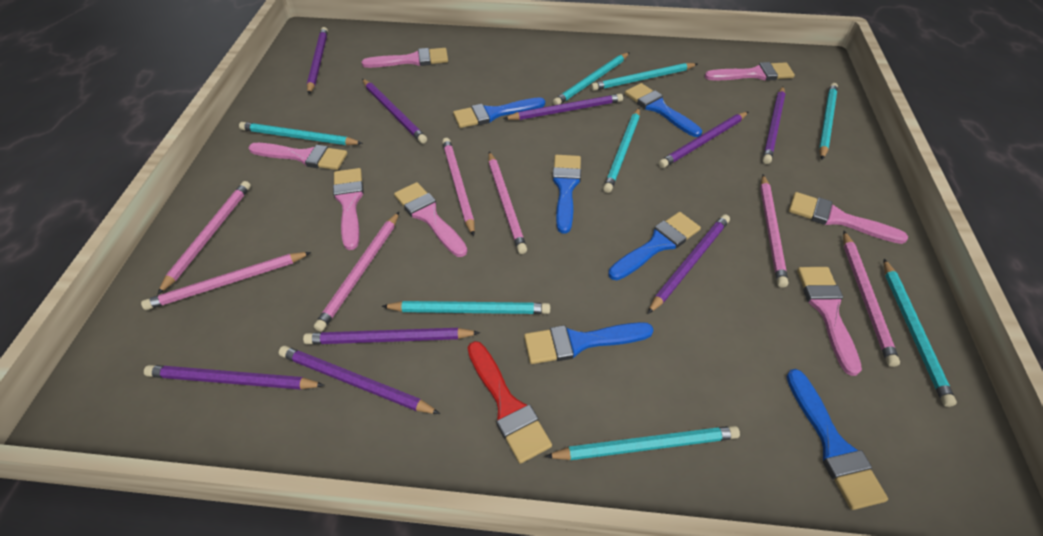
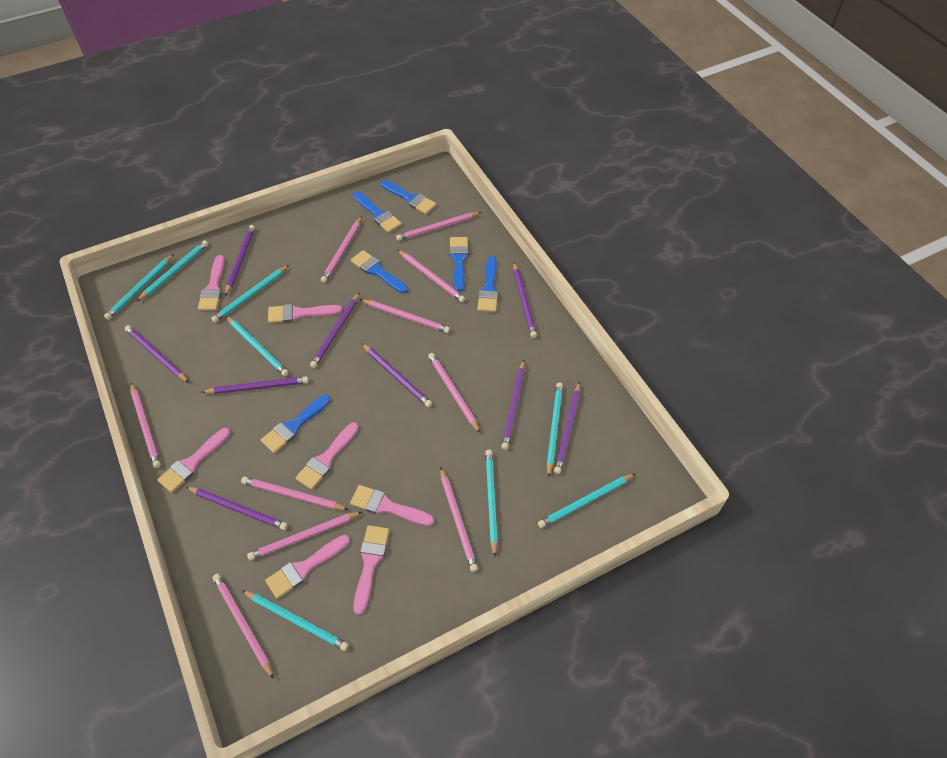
pink pencil: [141,252,311,310] [157,181,251,295] [314,212,399,332] [442,138,475,236] [488,152,527,254] [760,175,788,288] [843,231,900,367] = 7 -> [131,382,161,468] [213,574,274,679] [241,477,349,510] [247,512,362,560] [321,216,362,283] [360,299,450,333] [396,212,481,241] [398,250,465,302] [428,353,480,433] [440,467,478,572] = 10
red brush: [468,341,552,464] = 1 -> none = 0

